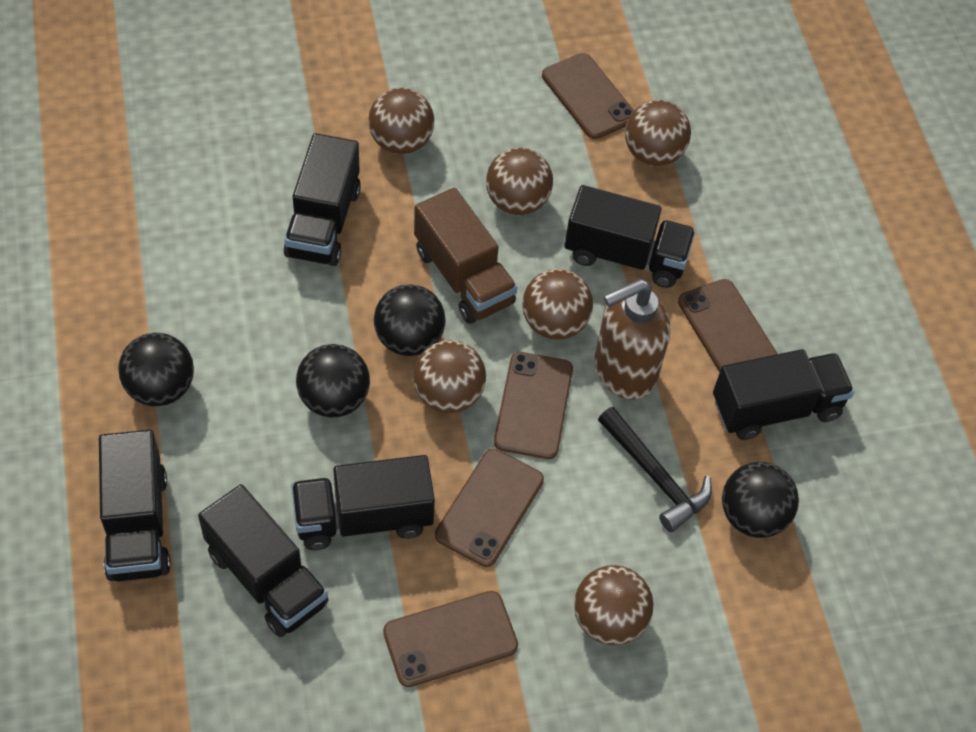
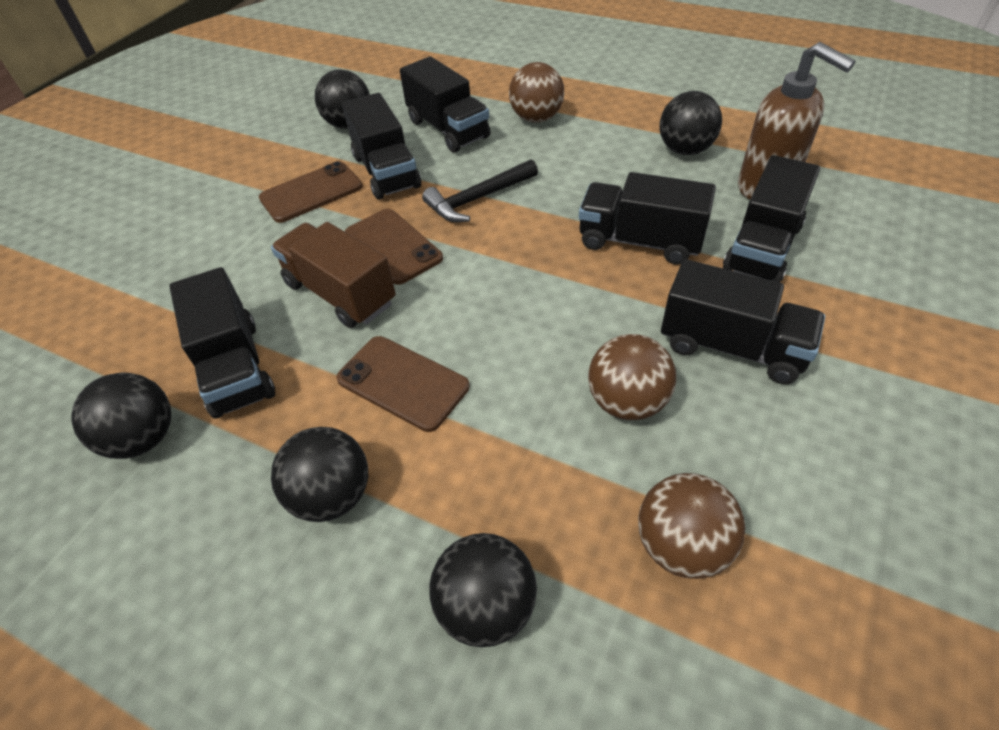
black ball: [118,333,194,406] [296,344,370,417] [374,284,446,356] [722,462,799,538] = 4 -> [71,373,171,459] [271,427,368,522] [315,69,370,129] [429,533,537,647] [659,91,722,155] = 5
brown ball: [368,88,434,154] [413,340,486,413] [486,147,553,215] [522,269,593,340] [574,565,653,645] [625,100,691,166] = 6 -> [509,62,564,123] [588,334,676,420] [638,473,745,579] = 3
brown phone: [383,591,518,687] [435,449,544,567] [494,352,573,459] [542,53,634,139] [678,279,778,372] = 5 -> [259,161,363,223] [336,336,470,432] [345,209,443,285] = 3

